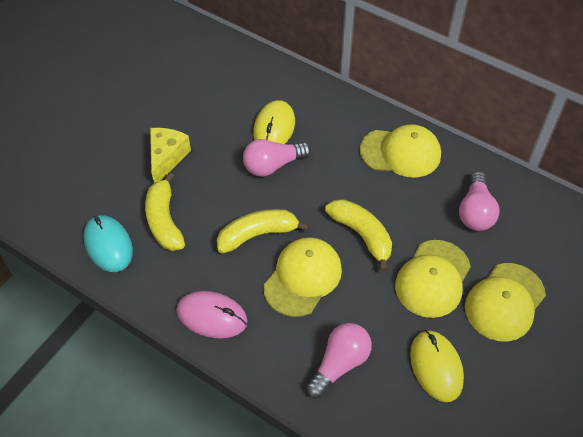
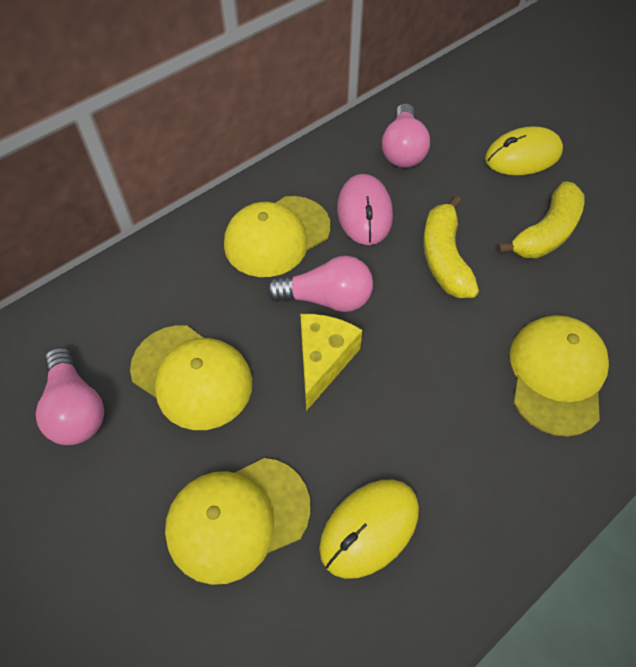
turquoise mouse: [83,215,133,272] = 1 -> none = 0
yellow banana: [145,172,185,251] [217,209,309,253] [325,199,392,272] = 3 -> [423,196,479,298] [497,181,585,259] = 2

